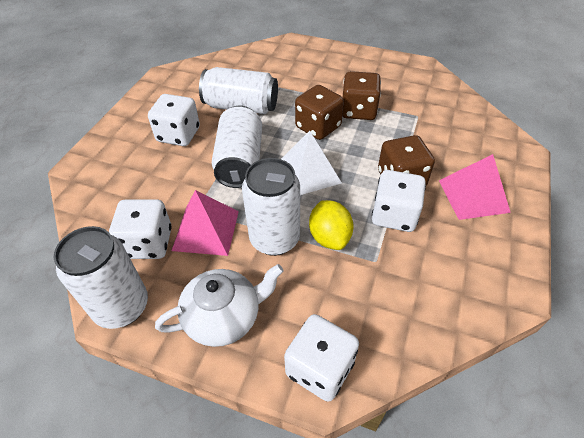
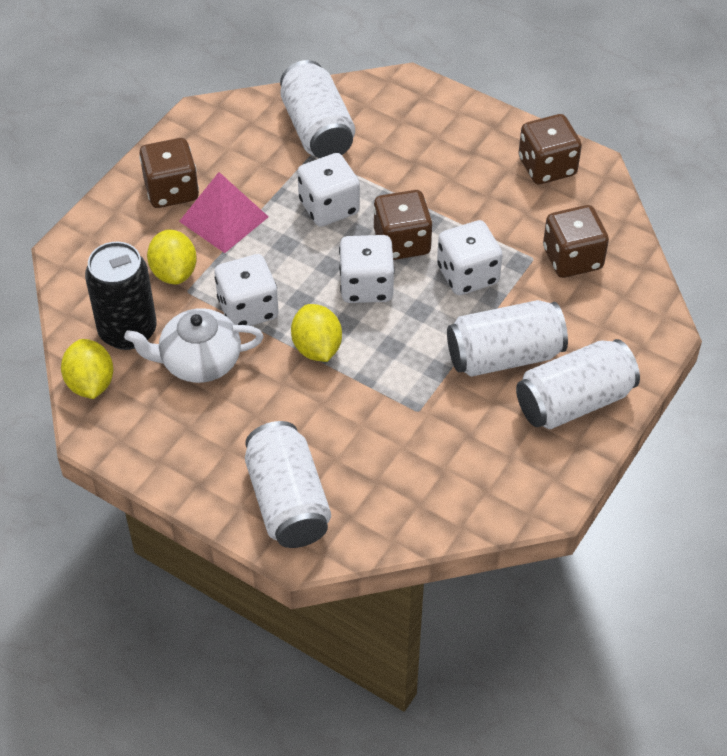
black can: none = 0 -> [85,242,157,350] = 1
brown dice: [295,85,344,140] [342,71,381,120] [378,135,435,186] = 3 -> [139,138,199,208] [373,190,433,260] [519,114,582,185] [543,205,609,278] = 4
pink pyramid: [171,190,239,256] [439,154,511,220] = 2 -> [179,172,269,253] = 1
white pyramid: [281,131,342,195] = 1 -> none = 0
yellow lemon: [309,200,353,250] = 1 -> [61,339,113,399] [147,230,197,285] [291,304,342,362] = 3

